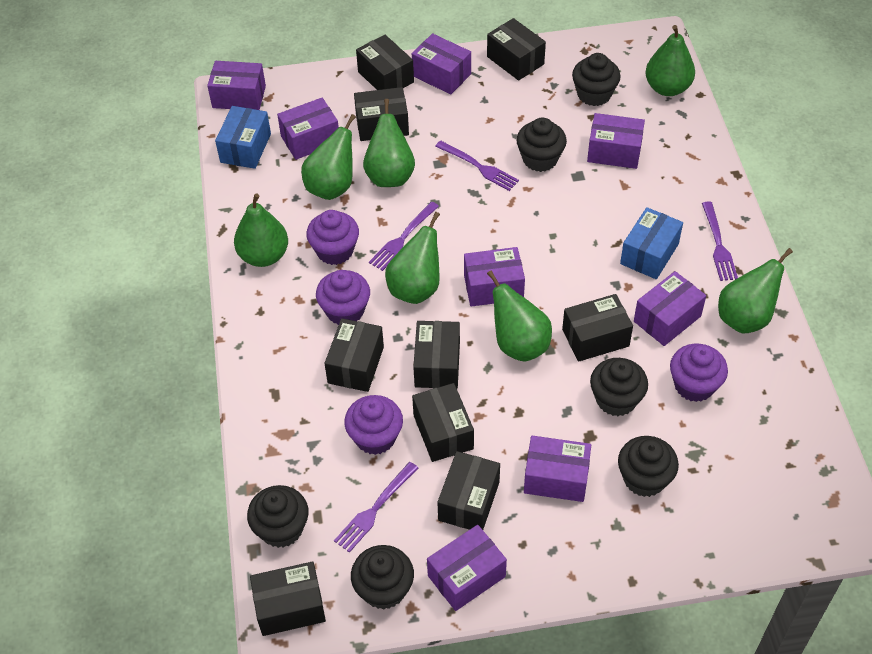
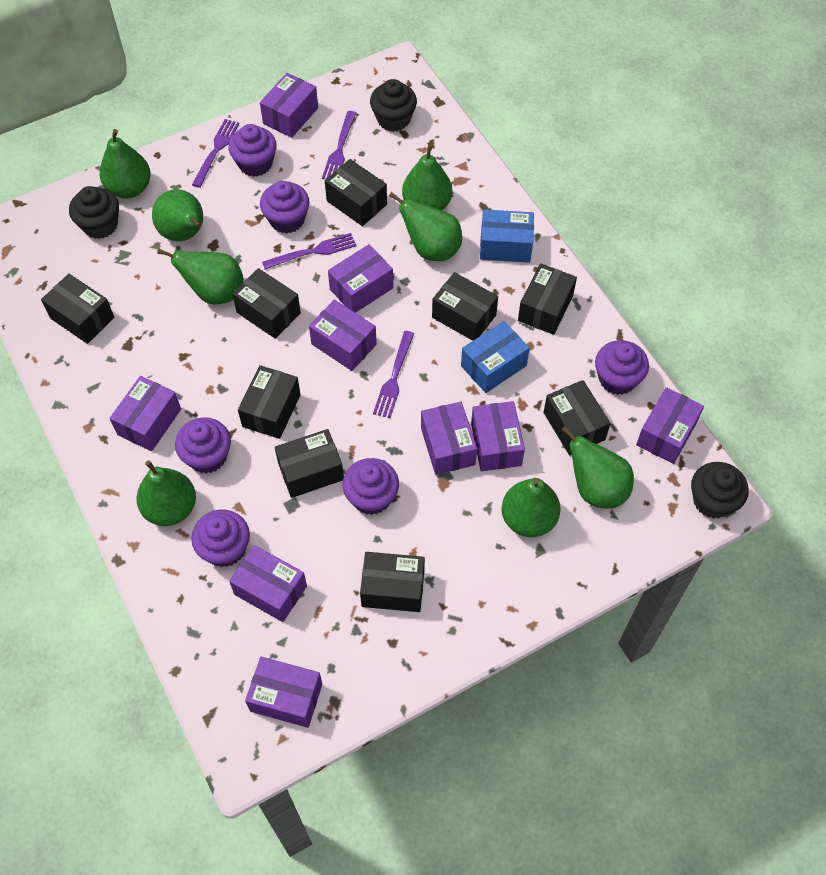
black cupcake: [247,485,309,548] [351,545,414,610] [516,118,567,172] [572,53,621,106] [590,358,648,416] [618,436,679,497] = 6 -> [69,186,119,239] [370,79,417,132] [691,462,749,519] = 3
green pear: [234,194,288,267] [301,114,356,200] [363,99,415,187] [385,212,440,304] [487,270,552,362] [645,25,695,96] [718,248,793,334] = 7 -> [99,129,151,198] [136,460,196,526] [152,189,203,241] [157,248,244,305] [389,192,462,261] [402,144,452,210] [502,478,560,537] [561,426,634,509] = 8
purple box: [207,61,266,110] [277,98,339,160] [412,33,471,94] [427,525,507,611] [464,247,525,307] [524,436,591,502] [587,113,645,169] [634,271,706,346] = 8 -> [110,376,181,451] [229,545,307,622] [245,657,322,728] [260,73,318,138] [309,300,377,371] [328,244,393,313] [421,402,477,475] [471,401,525,471] [636,387,704,464] = 9
purple cupcake: [306,210,359,265] [316,270,370,325] [344,395,403,455] [670,344,728,402] = 4 -> [175,417,231,474] [191,509,250,567] [228,124,277,177] [260,181,310,234] [342,458,399,515] [595,340,649,395] = 6

